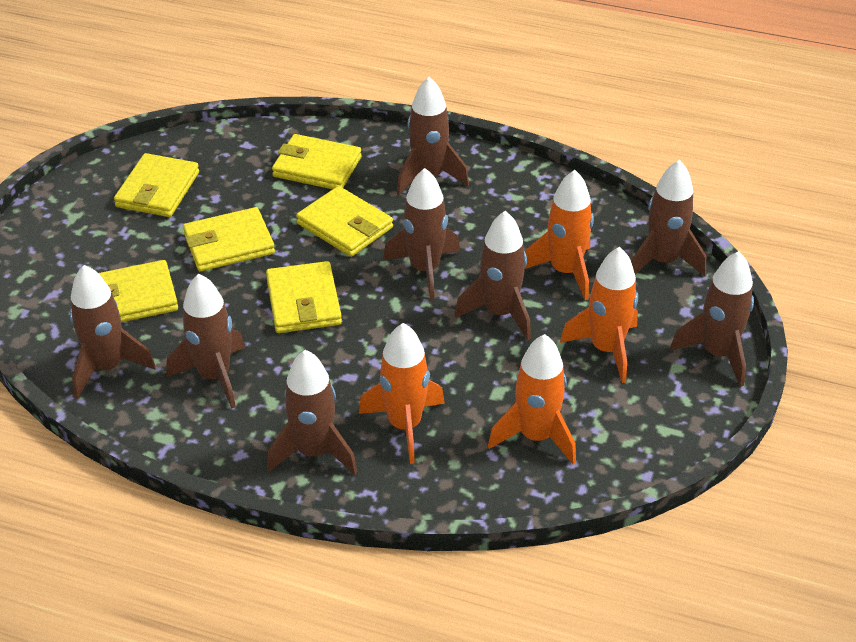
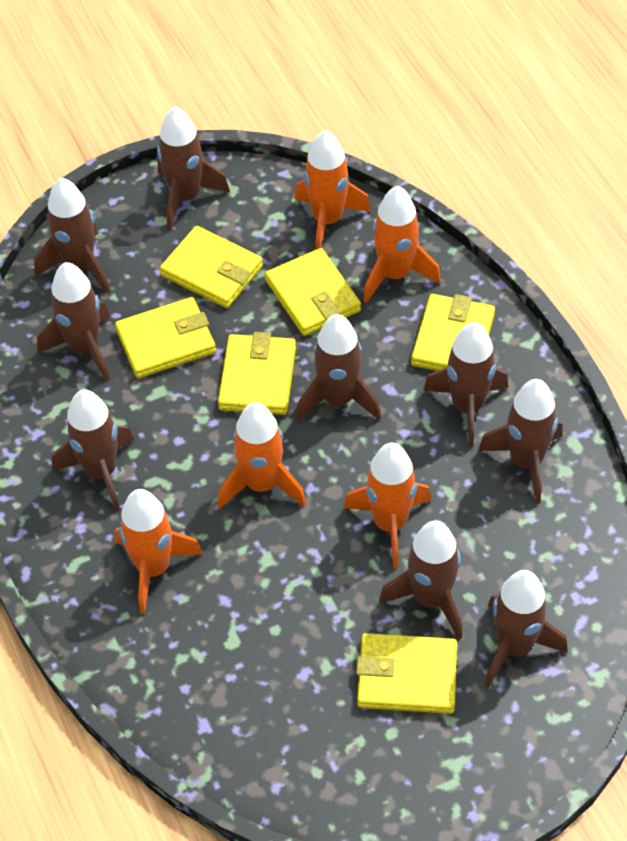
brown rocket: [70,265,156,399] [167,274,245,408] [267,350,357,474] [383,168,460,301] [397,77,469,195] [454,211,531,340] [631,160,706,276] [670,251,754,387] = 8 -> [34,178,110,293] [37,262,110,381] [52,390,134,511] [157,107,230,230] [296,314,382,421] [379,521,462,640] [423,322,508,448] [478,379,562,504] [484,570,568,688] = 9
orange rocket: [358,323,445,464] [488,334,576,465] [525,170,594,300] [560,247,638,383] = 4 -> [115,489,203,614] [218,402,306,508] [294,130,371,249] [343,443,431,568] [363,186,441,303] = 5

